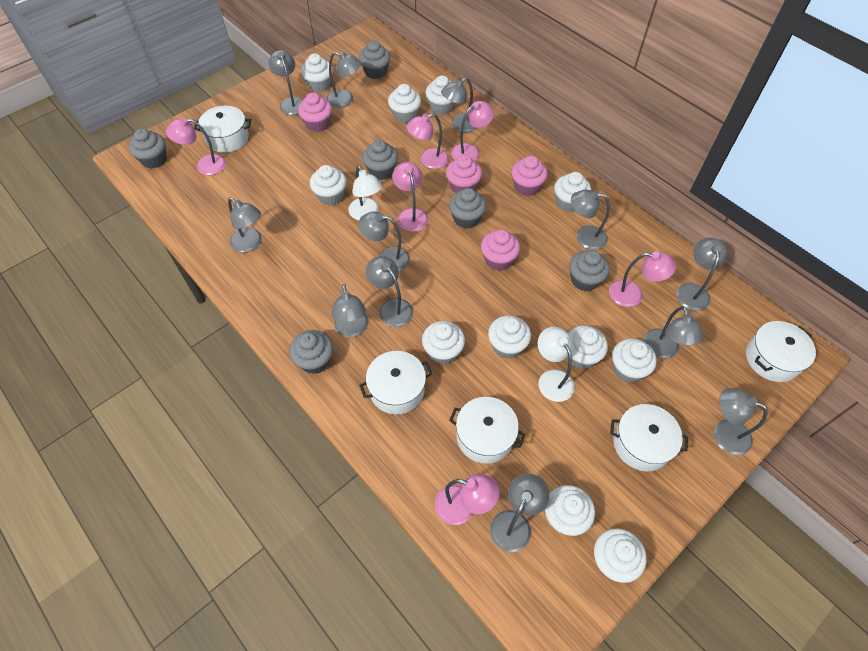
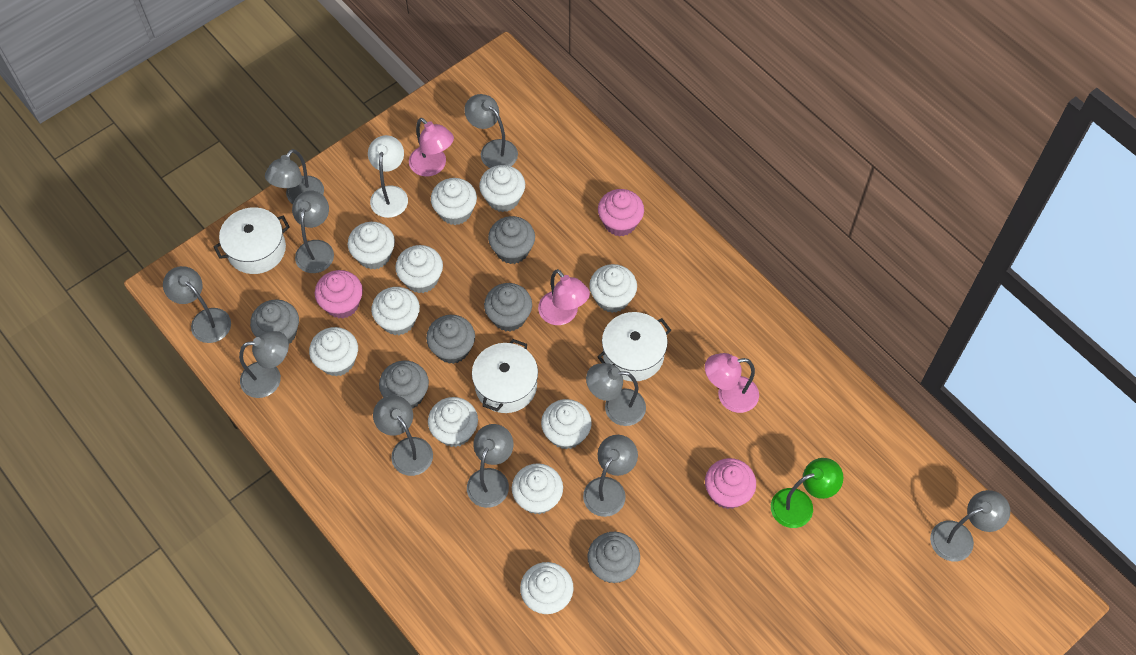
green lamp: none = 0 -> [771,458,844,528] = 1
grey lamp: [228,198,262,252] [268,50,304,115] [326,52,361,108] [331,284,368,337] [358,211,410,272] [366,256,413,327] [441,77,477,133] [490,474,549,552] [571,190,610,250] [644,306,703,359] [677,238,727,311] [714,388,768,455] = 12 -> [163,266,231,343] [239,331,289,398] [265,149,324,204] [292,191,334,273] [373,395,433,476] [464,94,518,168] [467,424,514,508] [583,435,638,517] [586,363,646,426] [930,490,1010,562] = 10
pink cupcake: [298,93,332,132] [446,156,482,193] [481,230,520,271] [511,156,548,196] = 4 -> [315,270,363,319] [598,189,644,237] [705,458,756,509] = 3
pink lamp: [166,117,226,175] [392,162,428,232] [406,113,449,169] [435,474,500,525] [451,101,495,161] [609,251,676,307] = 6 -> [409,118,454,177] [538,269,590,325] [705,353,759,413] = 3
white lamp: [348,166,382,220] [538,327,575,402] = 2 -> [368,135,408,218] = 1
white pot: [194,106,251,153] [359,351,432,414] [449,397,525,464] [610,404,688,471] [746,321,816,382] = 5 -> [214,207,290,274] [472,339,538,413] [597,312,671,381] = 3

